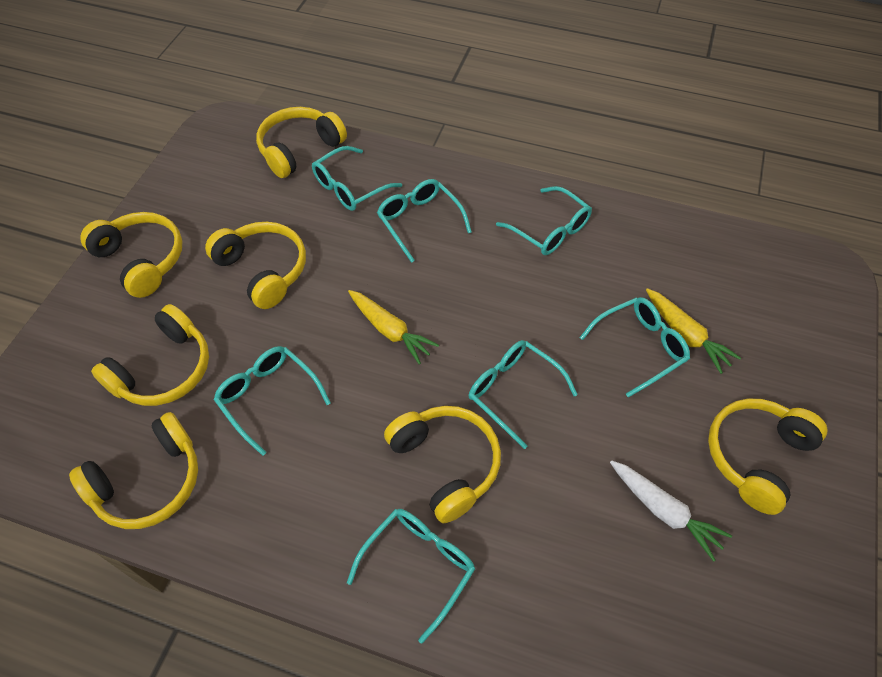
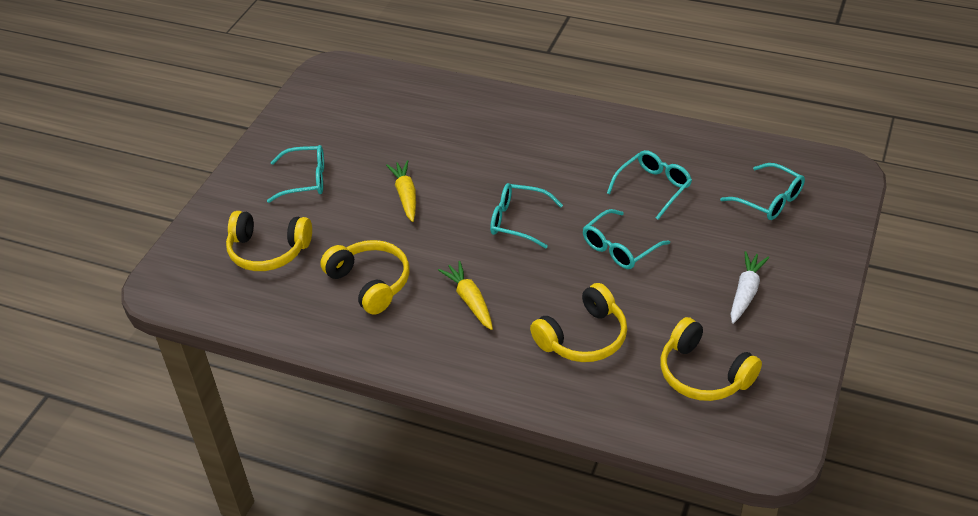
turquoise glasses: [214,346,331,456] [312,146,402,211] [347,509,475,643] [377,179,472,263] [469,340,578,449] [496,186,592,255] [579,297,690,397] = 7 -> [267,145,324,203] [490,183,563,249] [583,209,670,269] [607,150,692,220] [720,163,805,220] = 5
yellow headphones: [69,412,198,529] [80,212,183,298] [91,304,209,406] [205,222,306,309] [256,107,347,178] [384,406,501,523] [708,398,827,515] = 7 -> [226,211,312,271] [320,240,409,314] [530,283,627,362] [660,317,762,401] = 4

